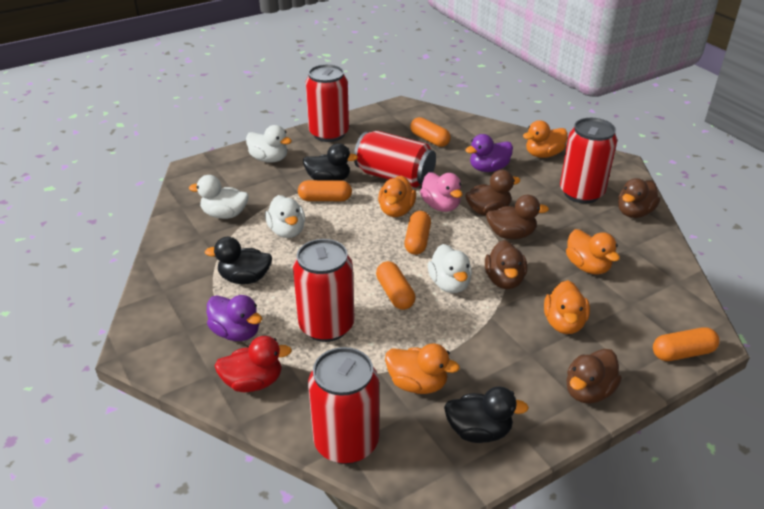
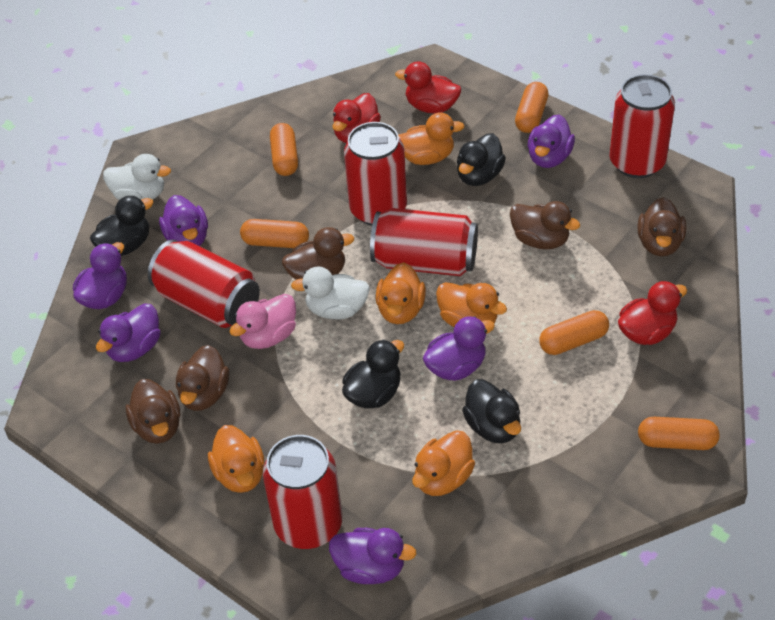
black duck: [205,237,272,284] [303,143,358,181] [444,387,529,443] = 3 -> [90,195,154,256] [342,339,404,408] [457,133,506,186] [462,379,521,443] = 4
purple duck: [207,295,262,341] [465,134,513,172] = 2 -> [73,242,127,309] [96,303,160,362] [159,195,208,246] [329,528,417,584] [423,316,495,381] [528,115,575,168] = 6
red duck: [214,336,292,392] = 1 -> [332,93,381,143] [395,61,461,114] [618,281,687,345] = 3
white duck: [189,175,249,219] [246,125,292,163] [265,195,305,238] [428,244,472,293] = 4 -> [103,154,171,200] [291,267,370,319] = 2

